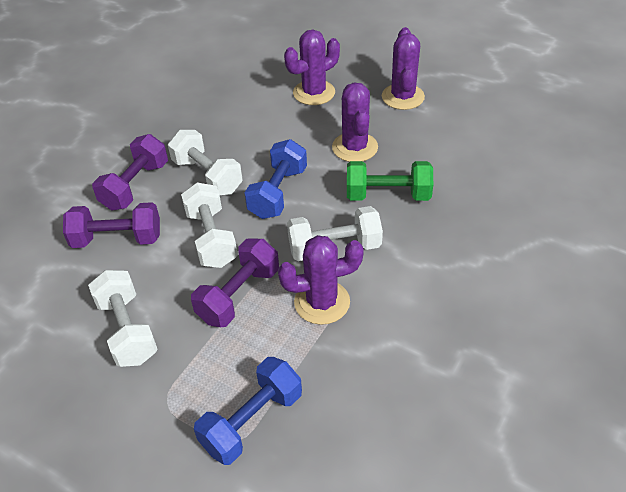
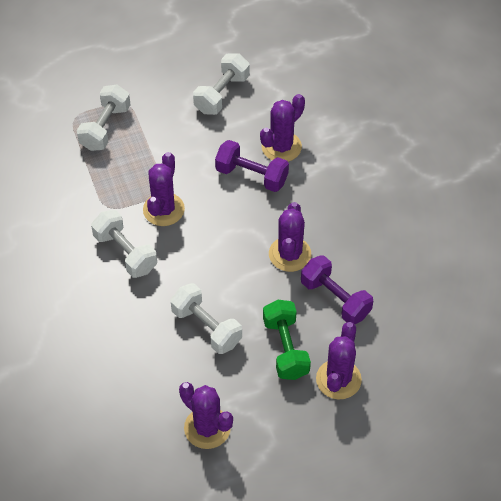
blue dumbbell: [194,357,302,465] [245,139,307,219] = 2 -> none = 0
purple cactus: [278,235,364,325] [284,30,340,105] [332,82,378,162] [382,27,425,110] = 4 -> [143,152,185,226] [179,382,233,449] [260,94,305,162] [269,202,311,272] [316,322,362,400] = 5
purple dumbbell: [63,202,160,248] [92,134,168,211] [191,239,279,327] = 3 -> [215,140,289,192] [301,255,373,324] = 2

